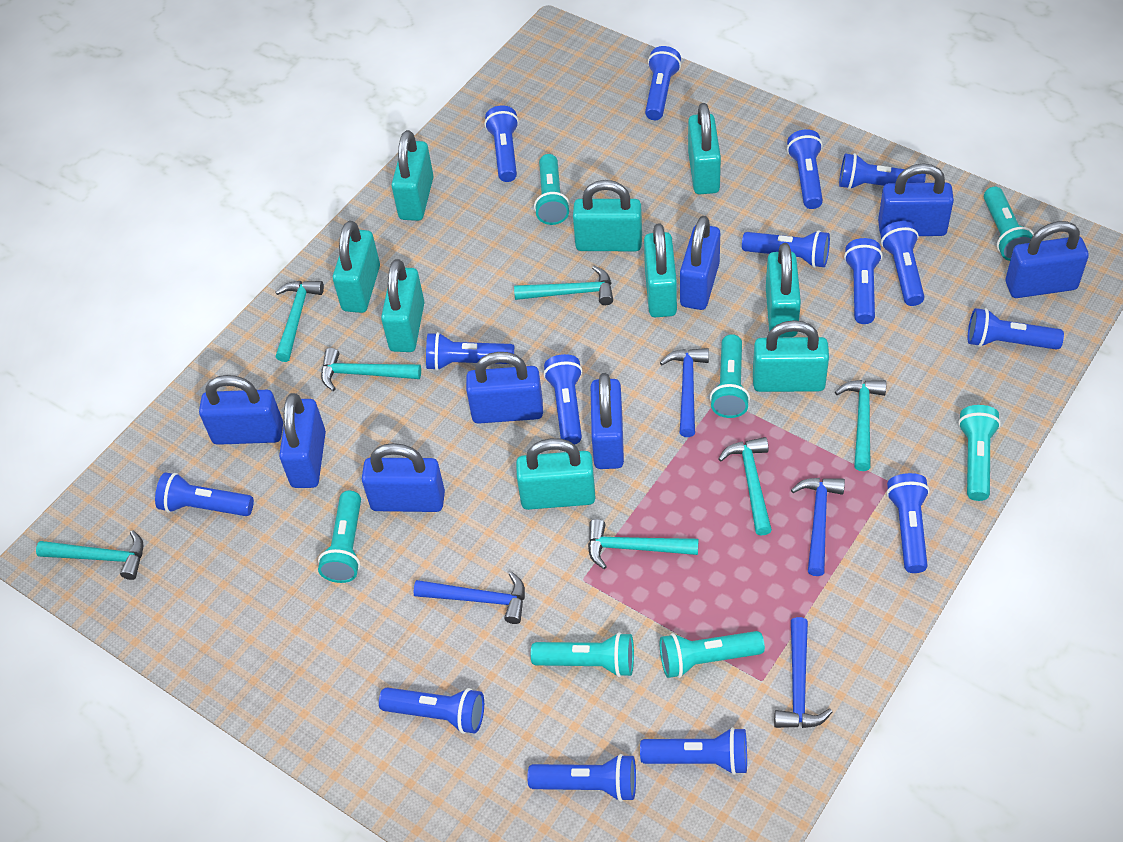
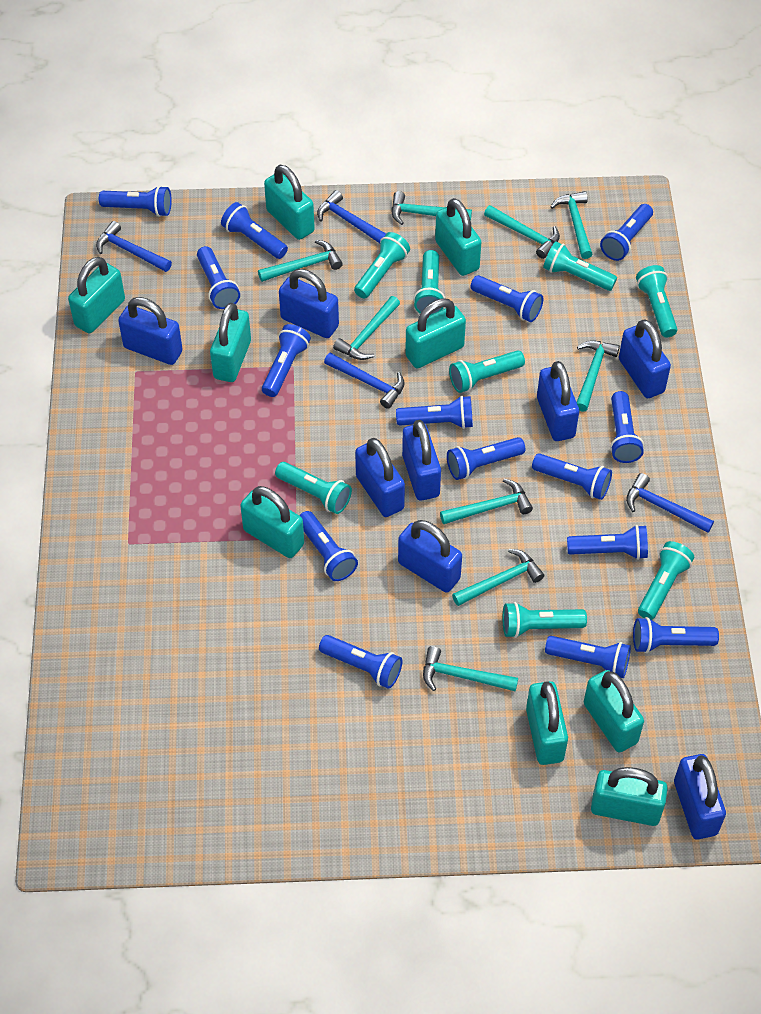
turquoise flashlight: [318,491,361,583] [531,632,634,677] [534,154,570,225] [660,631,765,678] [710,334,750,418] [958,405,1001,501] [984,187,1034,261] = 7 -> [275,462,352,514] [354,232,410,299] [413,250,445,315] [449,350,525,393] [503,602,587,638] [543,241,617,291] [636,265,677,337] [638,541,694,620] = 8
turquoise hammer: [36,530,143,580] [275,281,324,362] [321,348,421,391] [514,266,613,305] [588,519,698,569] [718,437,772,536] [835,380,886,471] = 7 -> [258,240,343,282] [333,296,400,360] [391,191,472,225] [423,646,518,692] [440,479,533,524] [452,549,544,606] [484,205,560,259] [551,191,593,259] [577,340,620,412] = 9

